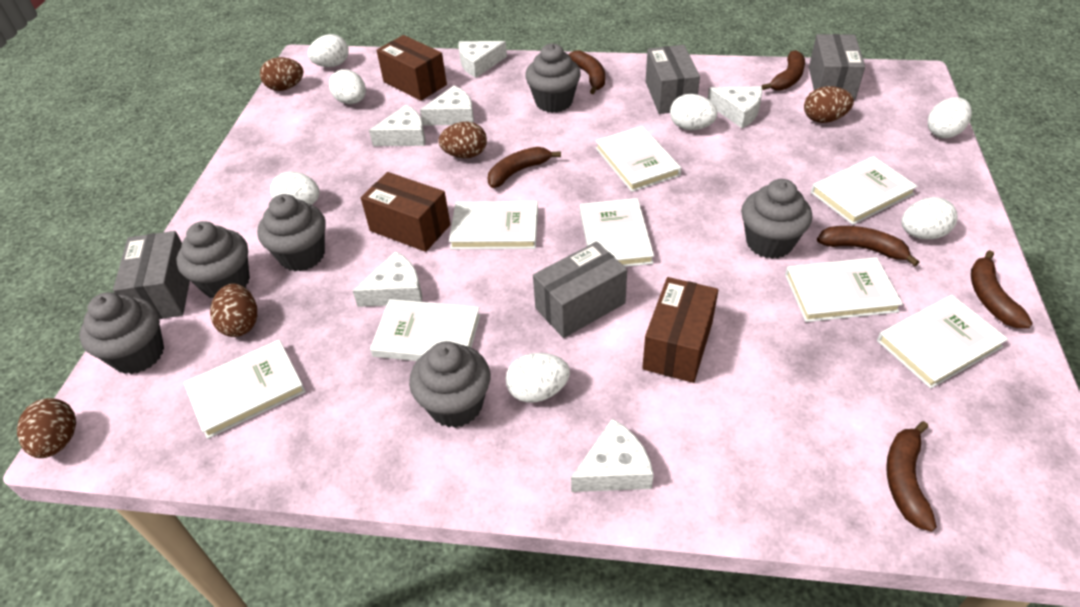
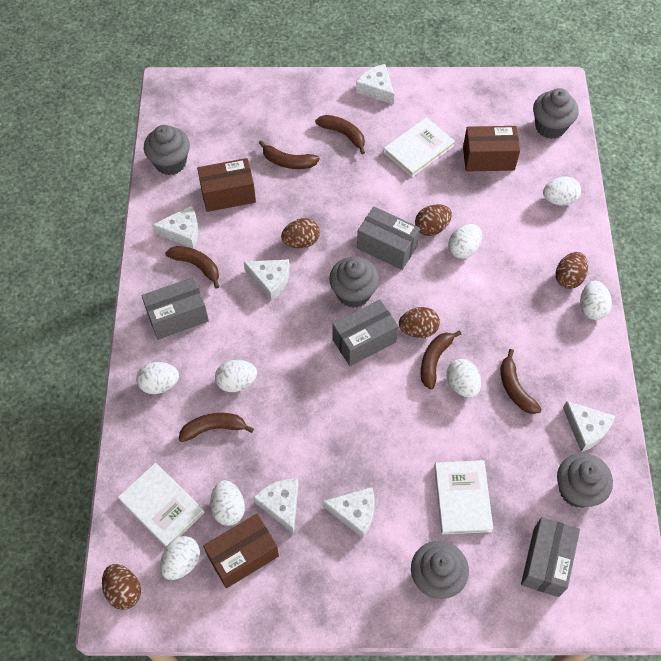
grey cupcake: [80,292,164,374] [176,221,250,298] [257,194,326,271] [409,341,490,428] [525,43,581,113] [741,179,812,259] = 6 -> [144,125,190,175] [329,257,379,308] [411,541,469,599] [533,88,579,139] [557,453,613,508] = 5
white book: [184,340,306,439] [370,299,480,361] [449,201,538,249] [580,198,654,267] [596,126,681,192] [785,257,903,322] [811,156,918,225] [877,295,1008,389] = 8 -> [118,463,204,547] [384,117,455,177] [434,460,493,534] = 3
white egg: [270,171,319,205] [308,34,349,67] [329,69,366,104] [506,353,570,403] [670,94,717,130] [901,197,957,239] [928,97,972,138] = 7 -> [136,362,179,394] [160,536,200,580] [210,480,245,526] [215,360,257,392] [446,359,481,398] [448,224,482,259] [543,176,581,206] [580,281,612,320] = 8

